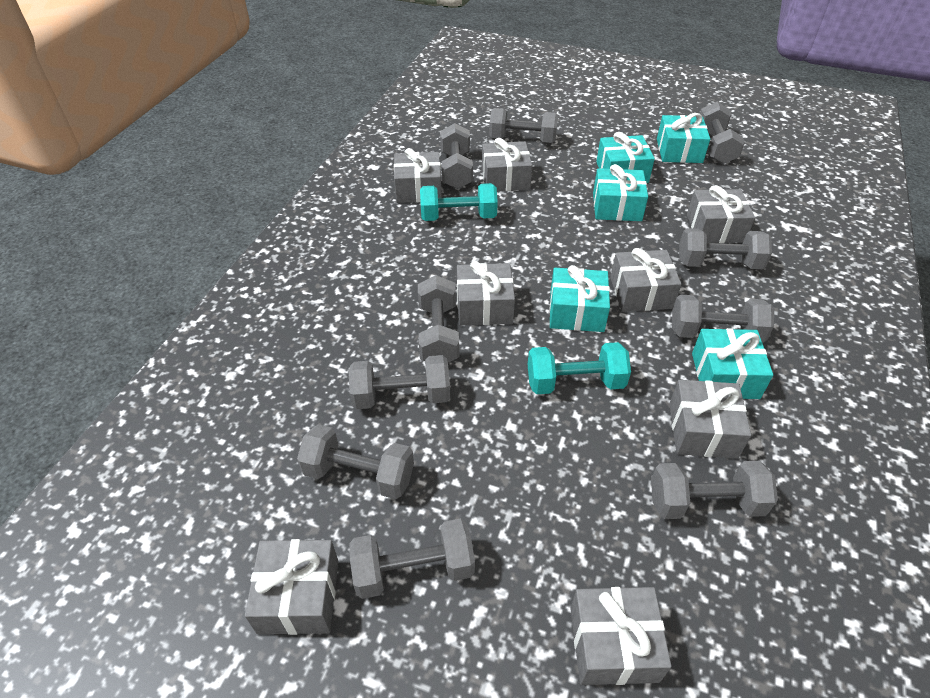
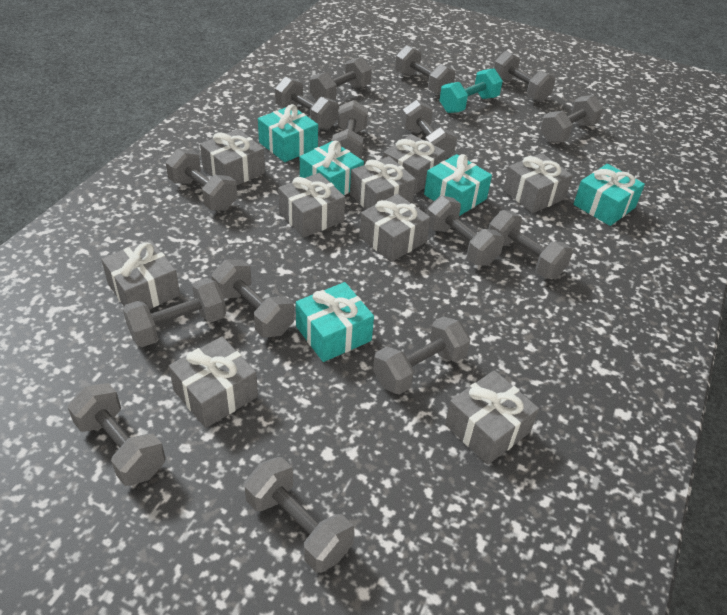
grey dumbbell: [297,424,414,499] [349,355,450,409] [349,518,475,599] [418,275,459,362] [440,123,473,189] [489,108,558,143] [651,461,778,519] [672,294,774,342] [679,228,772,269] [700,101,745,164] = 10 -> [68,383,166,486] [123,278,226,347] [166,149,238,211] [212,259,294,338] [244,457,354,572] [275,76,339,130] [310,57,372,101] [332,100,368,159] [373,316,471,395] [395,45,456,95] [401,100,457,160] [427,196,504,266] [488,210,573,279] [493,51,555,102] [540,95,604,143] = 15
grey gift: [245,539,338,635] [394,148,442,203] [457,261,515,325] [482,138,532,191] [570,587,672,685] [610,248,681,312] [669,380,751,459] [687,185,755,243] = 8 -> [101,240,180,309] [169,336,258,428] [200,129,265,185] [278,173,345,238] [350,156,416,209] [359,194,431,262] [383,134,446,194] [445,370,539,465] [503,153,573,213] = 9
turquoise dumbbell: [420,183,498,221] [528,342,631,394] = 2 -> [439,68,503,113] = 1

